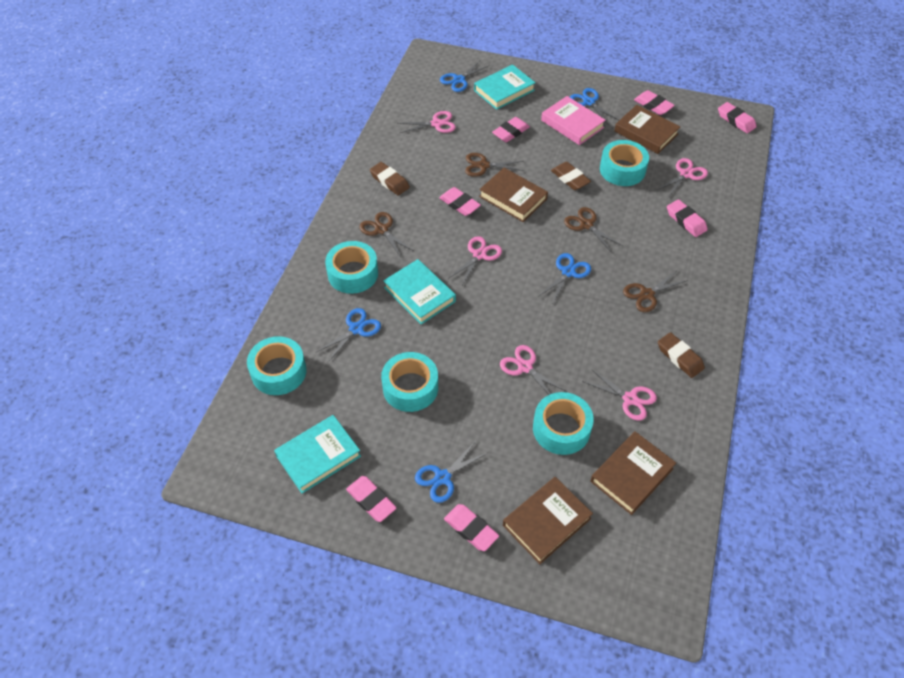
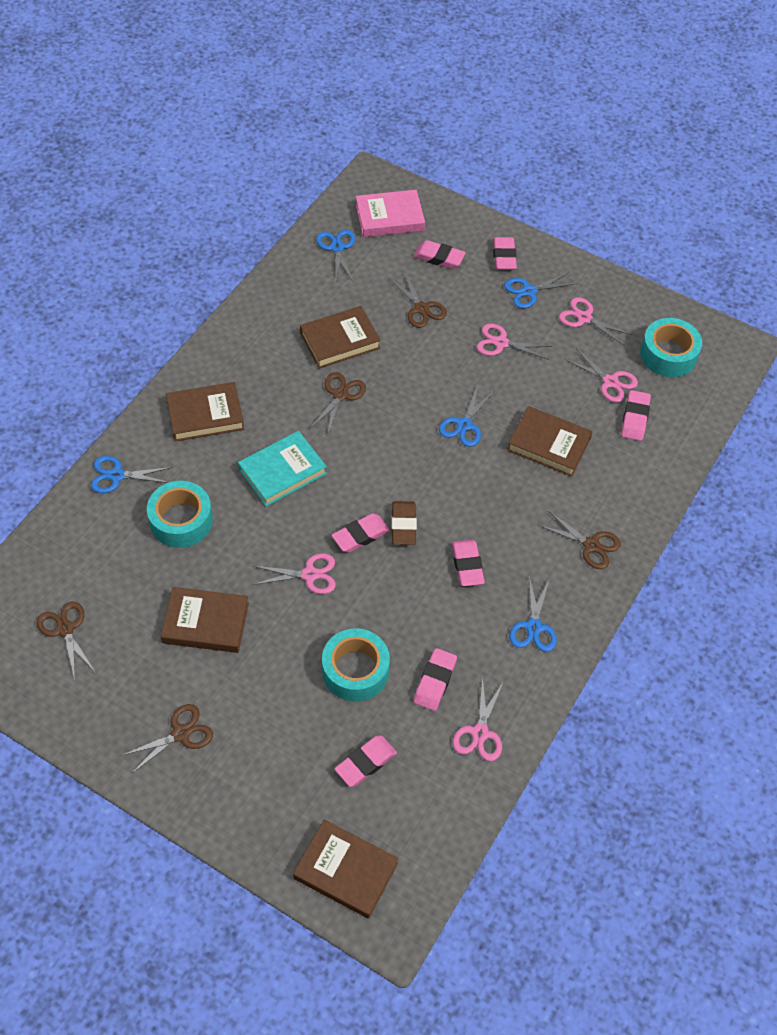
brown book: [479,168,548,222] [503,477,593,564] [590,431,676,515] [614,105,680,154] = 4 -> [161,587,249,653] [166,382,244,442] [293,820,399,919] [300,306,381,369] [507,406,593,477] = 5
brown eraser: [370,162,410,195] [551,162,591,190] [658,332,705,378] = 3 -> [391,501,417,545] = 1
brown scissors: [359,212,414,257] [465,153,524,177] [564,207,623,253] [623,271,688,312] = 4 -> [37,602,96,680] [120,704,213,774] [310,372,366,434] [389,273,447,328] [538,511,621,569] = 5
turquoise book: [274,415,361,493] [383,259,456,324] [474,64,536,110] = 3 -> [238,431,327,507] = 1
turquoise tape: [247,336,307,395] [325,241,378,294] [381,352,438,412] [533,392,594,455] [600,140,649,186] = 5 -> [147,481,213,548] [322,628,390,702] [640,318,702,377] = 3

